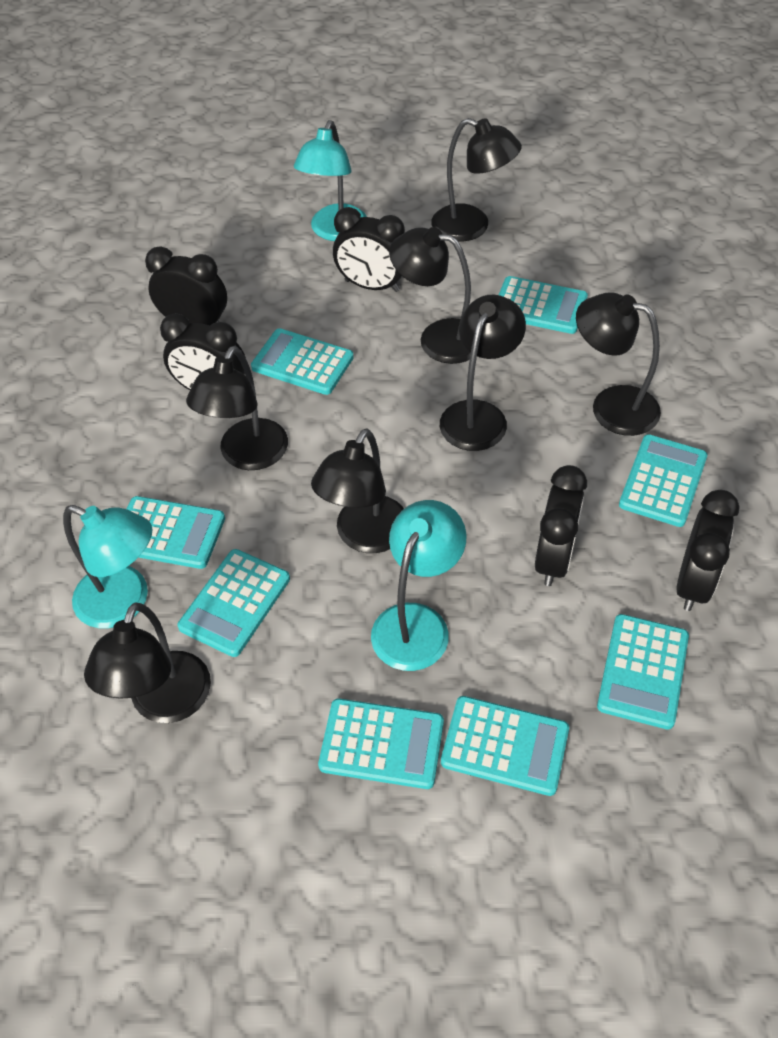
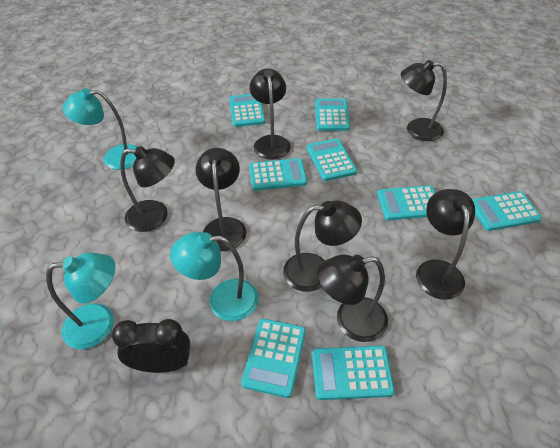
black clock: [145,246,227,325] [160,313,246,390] [333,207,405,292] [535,465,587,586] [676,490,740,611] = 5 -> [112,319,190,373] = 1

